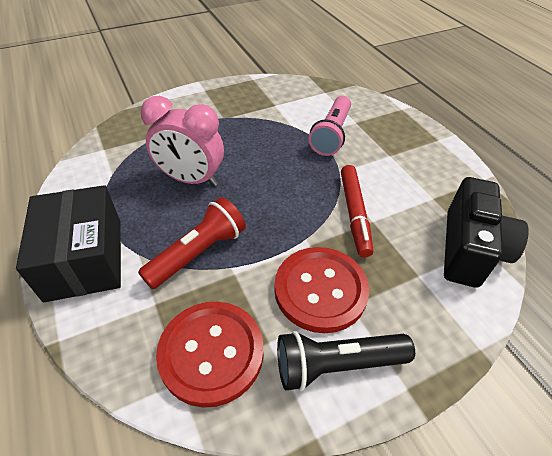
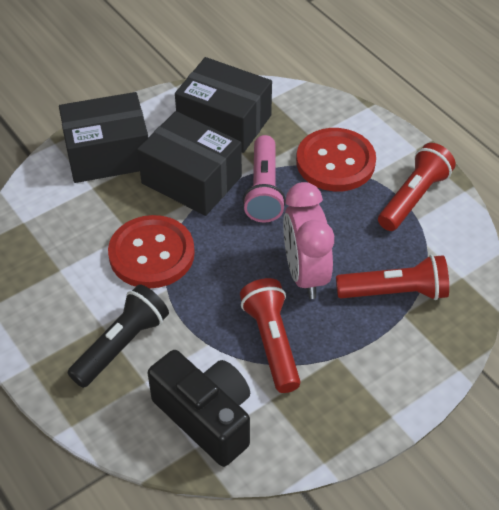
black box: [16,185,121,302] = 1 -> [59,92,148,183] [137,111,242,216] [175,57,272,153] = 3
red flashlight: [138,197,246,289] = 1 -> [240,278,300,393] [336,255,449,300] [378,143,456,231] = 3
red marker: [341,165,373,257] = 1 -> none = 0

